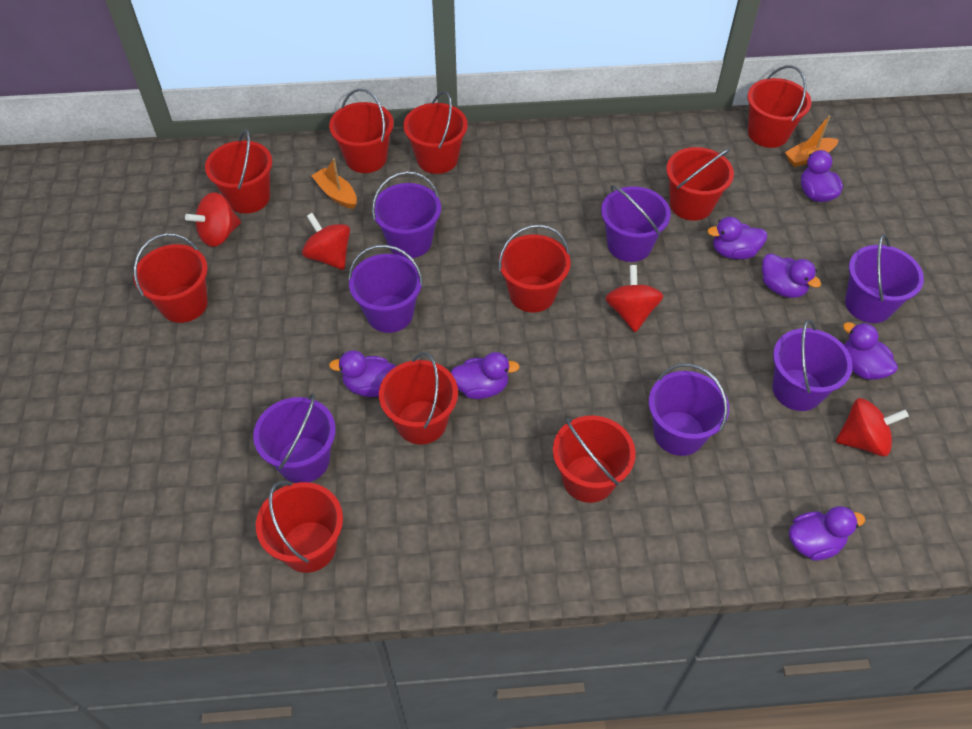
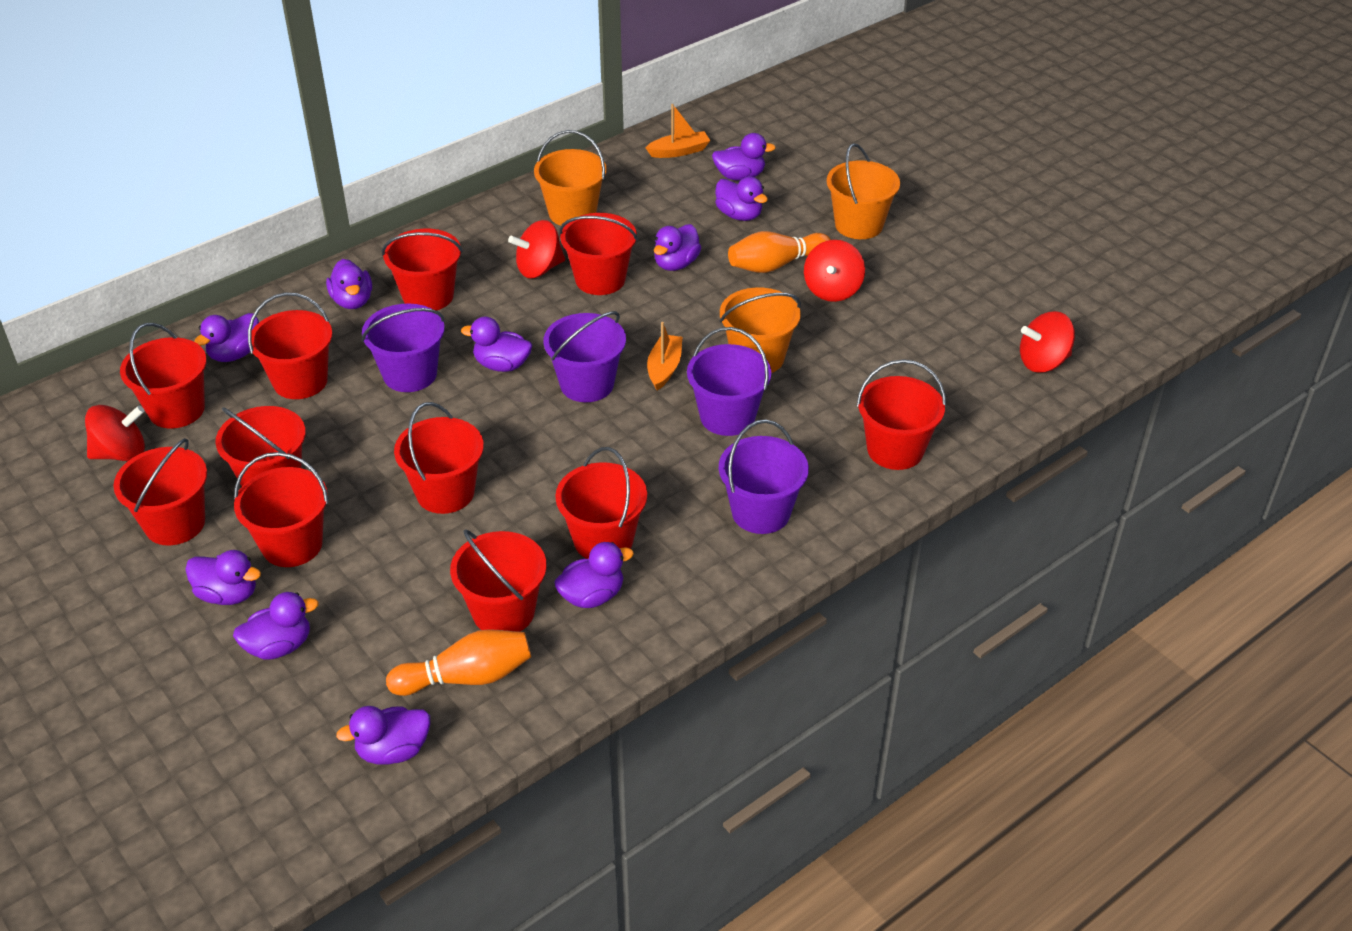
orange bowling pin: none = 0 -> [386,629,531,696] [728,231,831,273] = 2
orange bucket: none = 0 -> [534,130,607,226] [720,288,801,373] [827,143,900,239] = 3
purple bucket: [253,394,336,483] [348,245,423,333] [372,171,441,258] [601,185,671,262] [649,363,729,456] [773,319,853,411] [845,234,924,323] = 7 -> [362,303,445,392] [544,311,626,402] [687,327,771,436] [719,420,809,534] = 4
purple duck: [329,350,396,397] [451,352,520,399] [707,217,767,259] [762,253,821,298] [789,506,865,561] [801,150,843,202] [843,322,898,380] = 7 -> [185,550,261,605] [194,313,259,362] [233,592,319,660] [326,259,372,309] [336,706,430,764] [461,317,532,372] [554,542,634,608] [654,224,702,271] [712,133,776,181] [715,177,768,221] = 10
red bucket: [133,233,208,323] [205,129,272,214] [256,481,343,573] [329,89,394,173] [379,352,458,445] [403,91,468,174] [499,224,571,312] [553,415,636,503] [666,147,734,221] [747,65,811,148] = 10 -> [113,438,207,545] [120,323,207,428] [215,406,306,486] [234,452,329,567] [248,292,332,399] [382,229,463,311] [394,402,484,514] [450,530,547,632] [555,447,647,559] [559,213,638,295] [857,359,946,470] = 11

